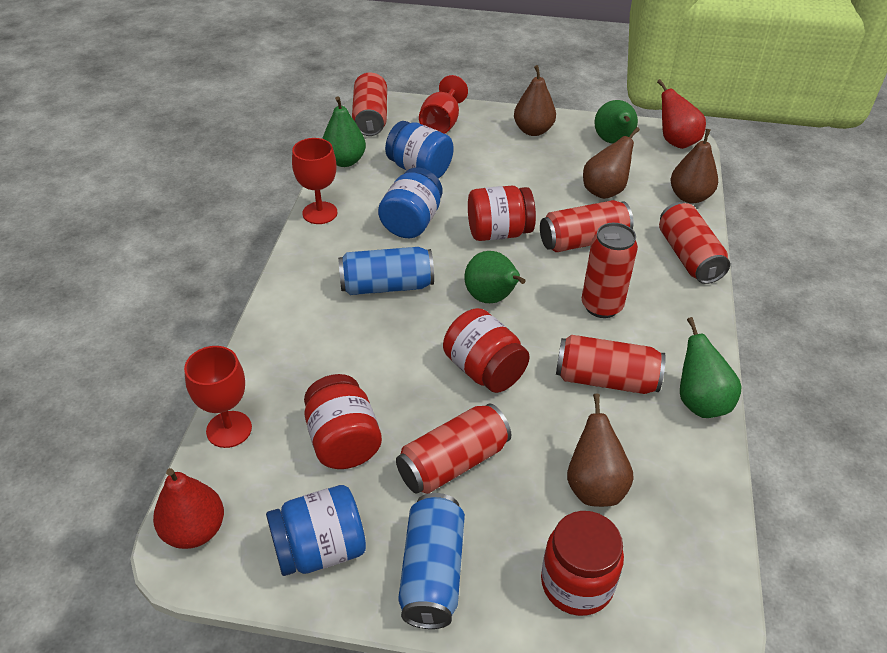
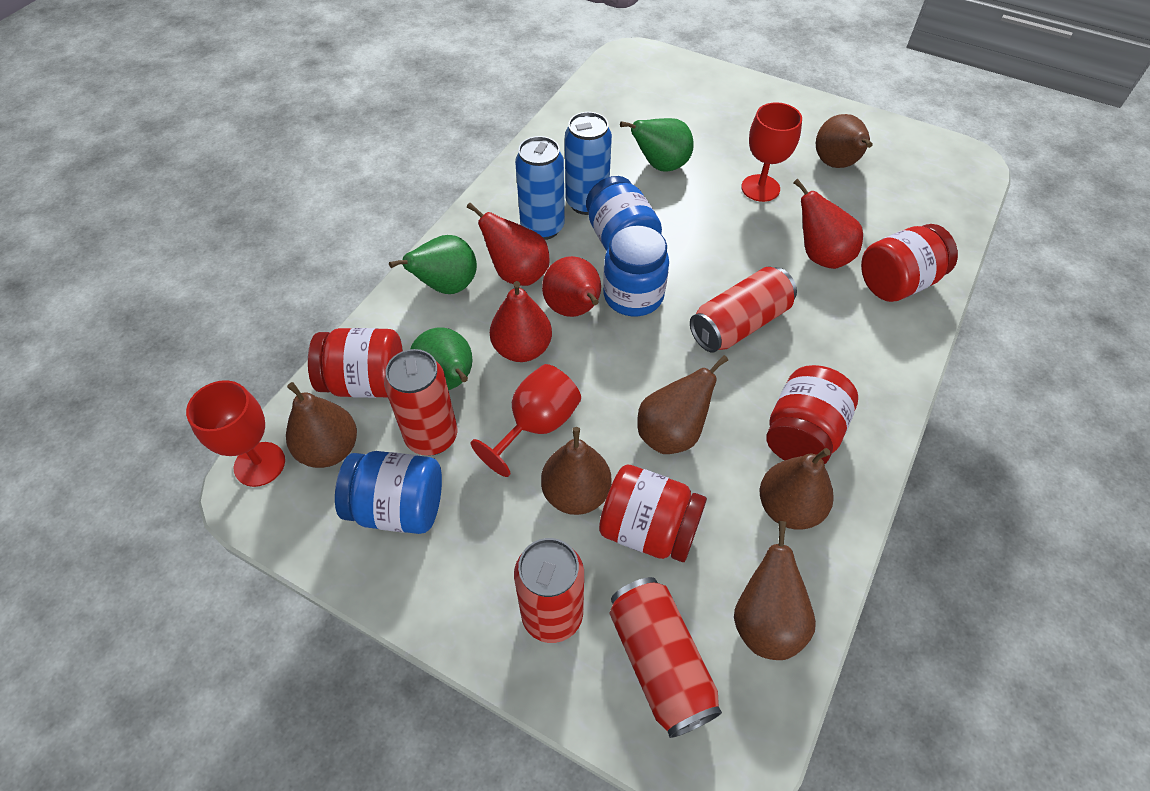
brown pear: [514,65,556,136] [567,394,634,507] [583,127,640,199] [671,129,718,203] = 4 -> [286,382,357,468] [541,427,612,515] [637,355,728,454] [734,521,816,660] [760,448,834,530] [816,114,873,168] = 6
green pear: [322,96,366,167] [464,251,526,303] [594,100,638,144] [680,317,742,418] = 4 -> [389,235,477,294] [410,328,472,390] [620,118,694,171] = 3
red can: [352,73,387,136] [396,403,511,494] [540,200,634,252] [556,335,666,394] [582,223,638,318] [659,202,730,284] = 6 -> [384,349,457,455] [514,538,584,643] [610,577,722,738] [690,267,797,353] = 4
red pear: [153,468,224,549] [657,79,706,149] = 2 -> [467,203,550,286] [490,281,552,362] [542,256,601,317] [793,178,863,269] = 4

